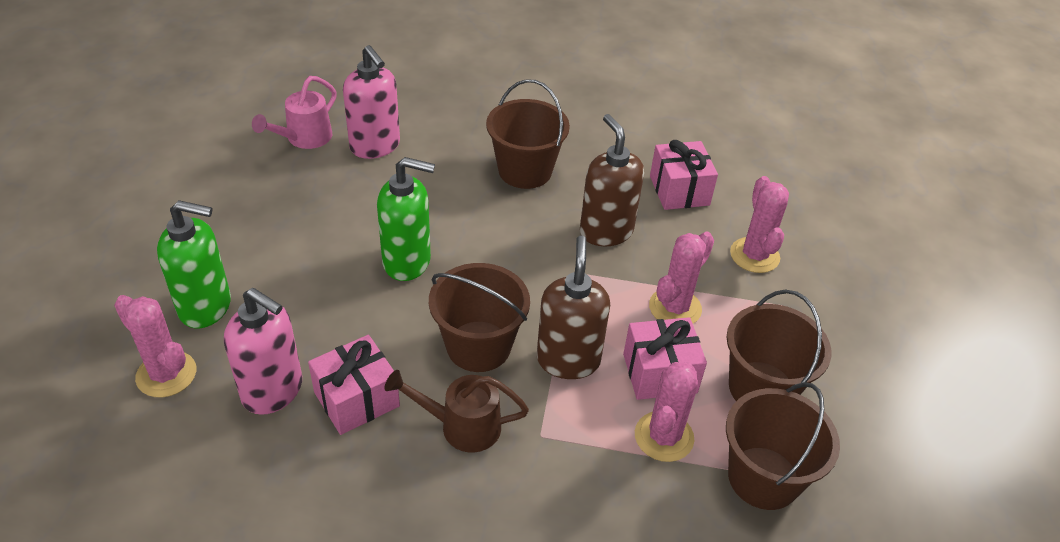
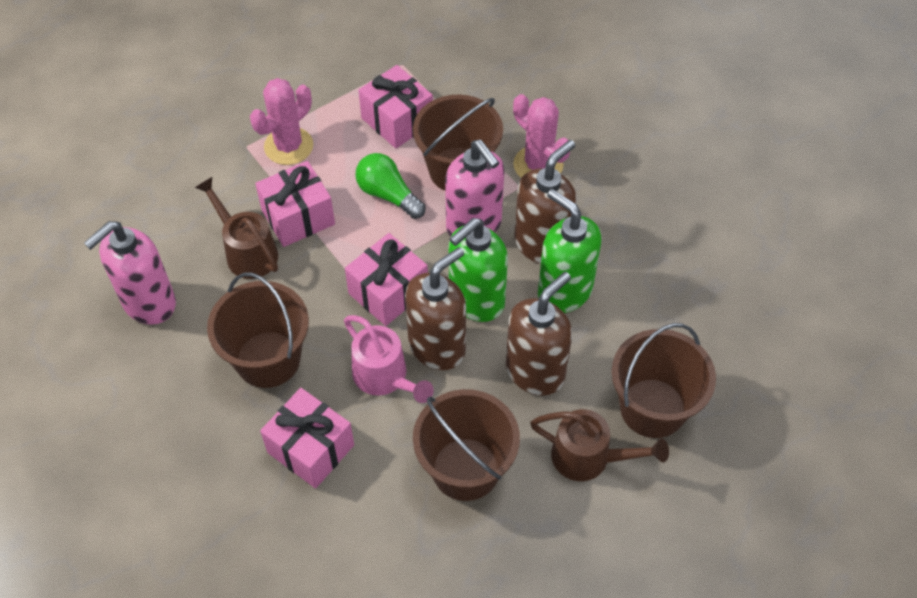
brown soap dispenser: [537,236,610,379] [580,114,644,246] = 2 -> [405,247,466,370] [506,272,572,396] [514,140,577,264] = 3
brown watering can: [385,370,529,452] = 1 -> [195,177,278,279] [530,409,669,481] = 2
green light bulb: none = 0 -> [355,153,426,219] = 1
pink cactus: [114,295,196,398] [635,362,698,462] [649,231,714,324] [730,176,789,273] = 4 -> [250,78,313,165] [513,94,570,178] = 2
pink gift: [308,335,400,435] [623,317,707,400] [650,140,718,210] = 3 -> [255,161,335,247] [260,388,354,488] [345,233,428,326] [358,65,433,149] = 4

